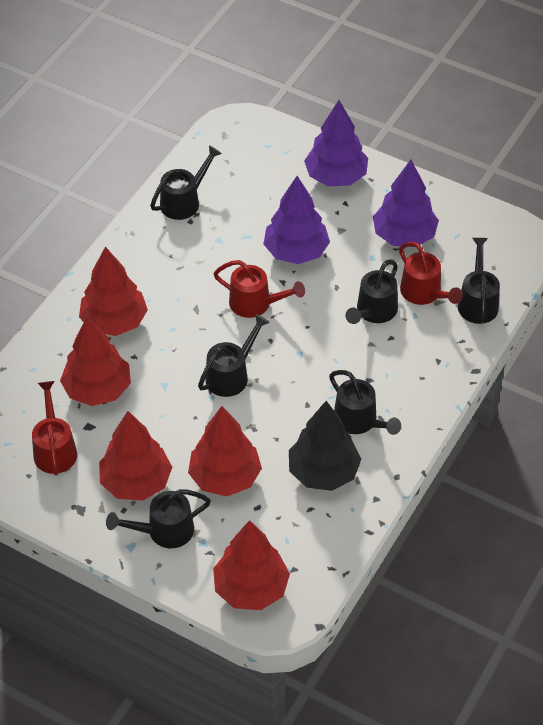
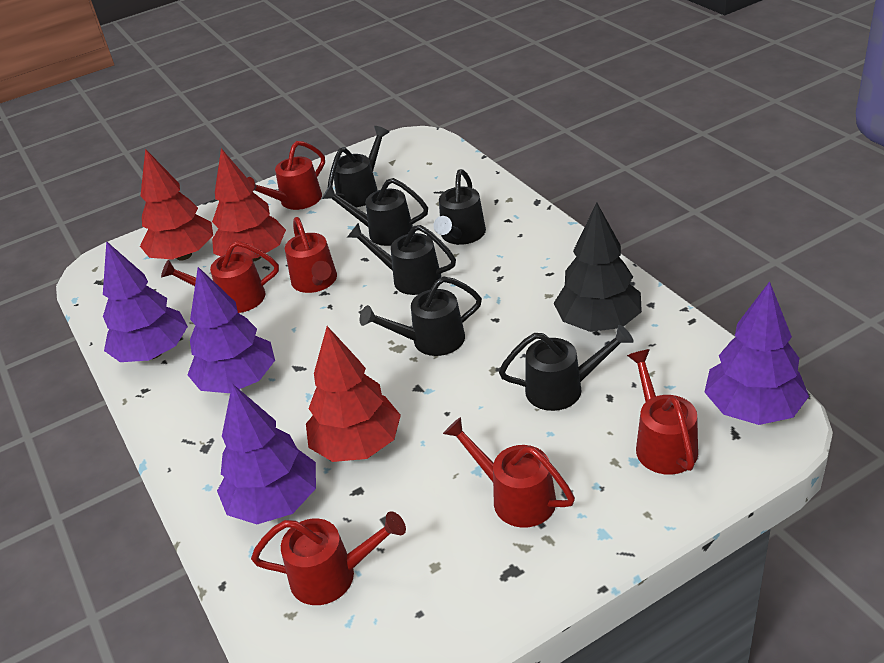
purple tree: [263,176,330,264] [304,100,368,186] [373,160,439,247] = 3 -> [103,241,188,362] [187,267,275,393] [217,384,316,524] [705,281,809,425] = 4
red tree: [60,316,131,406] [79,247,148,336] [99,411,172,501] [188,406,262,497] [213,520,290,610] = 5 -> [140,149,213,261] [212,148,286,262] [306,326,401,462] = 3
red watering can: [32,381,77,476] [213,260,305,318] [399,242,463,305] = 3 -> [161,241,279,313] [247,141,325,210] [251,511,406,605] [285,217,337,293] [443,417,575,527] [627,349,698,475] = 6

